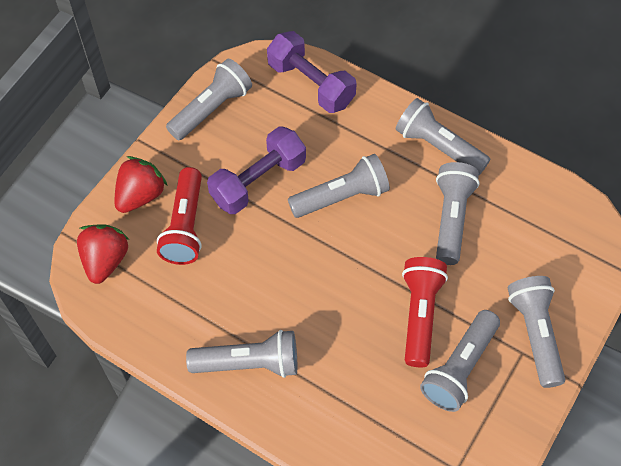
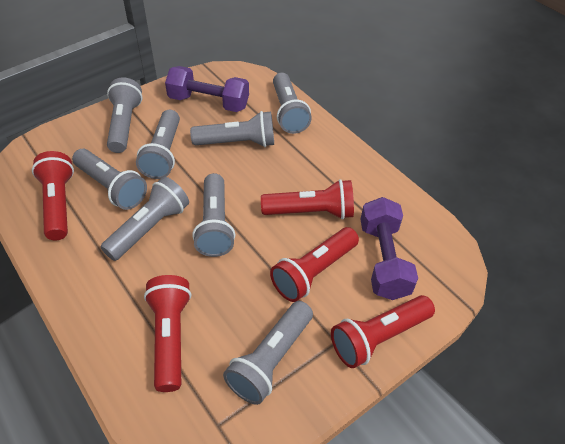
grey flashlight: [166,59,252,140] [186,330,297,378] [288,154,390,218] [396,98,490,175] [420,310,500,412] [436,162,479,265] [508,276,565,388] = 7 -> [72,149,147,210] [101,177,189,261] [107,77,143,153] [136,110,180,179] [190,111,274,147] [192,173,235,257] [223,301,313,405] [273,73,312,134] = 8
red flashlight: [157,167,202,265] [402,257,448,367] = 2 -> [32,151,74,240] [144,275,191,392] [261,179,354,219] [270,227,359,302] [331,295,435,368] = 5
red strawberry: [77,224,129,284] [115,156,168,213] = 2 -> none = 0

